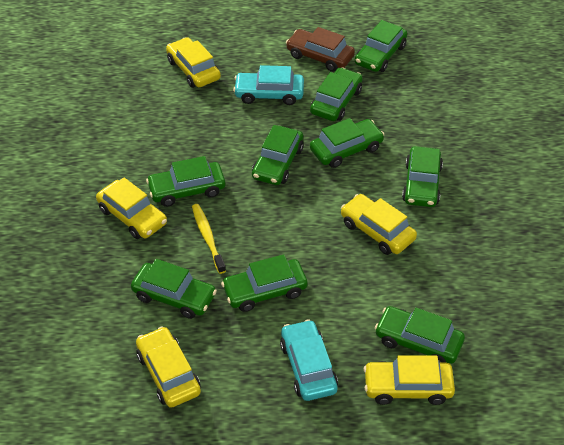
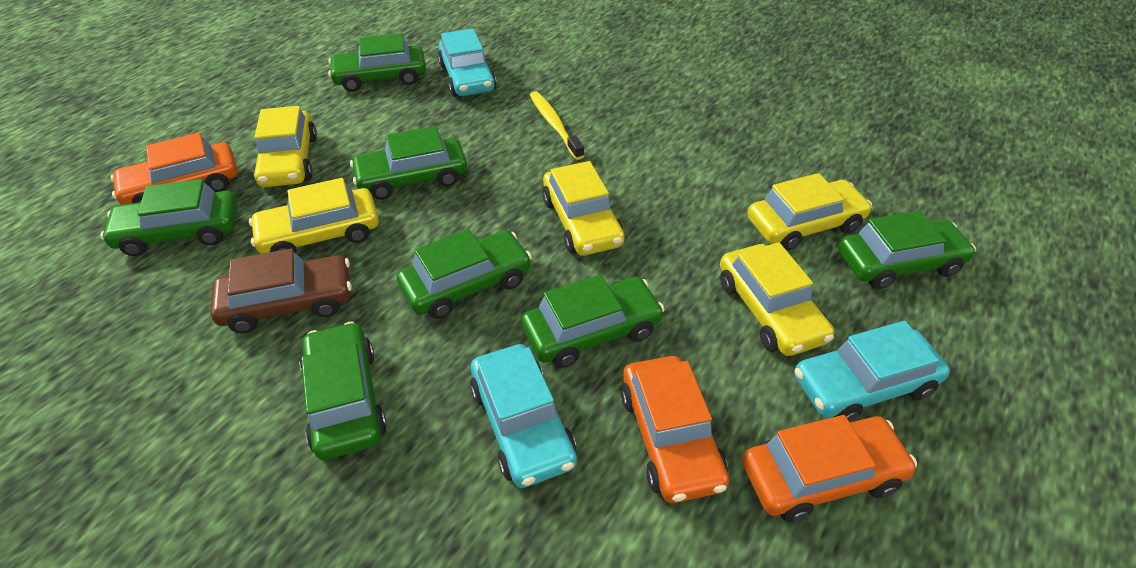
green car: [131,259,217,319] [146,156,225,207] [221,254,308,312] [252,125,304,185] [310,67,363,121] [310,118,384,168] [355,20,407,72] [375,306,465,364] [402,146,443,207] = 9 -> [100,179,237,256] [299,322,387,460] [328,33,426,92] [350,126,467,200] [397,229,532,319] [521,275,665,368] [839,211,976,289] = 7
orange car: none = 0 -> [111,133,238,205] [621,356,729,503] [742,415,917,522] = 3
turquoise car: [233,65,304,105] [280,319,338,401] = 2 -> [438,29,496,97] [470,344,577,488] [794,321,950,421] = 3

